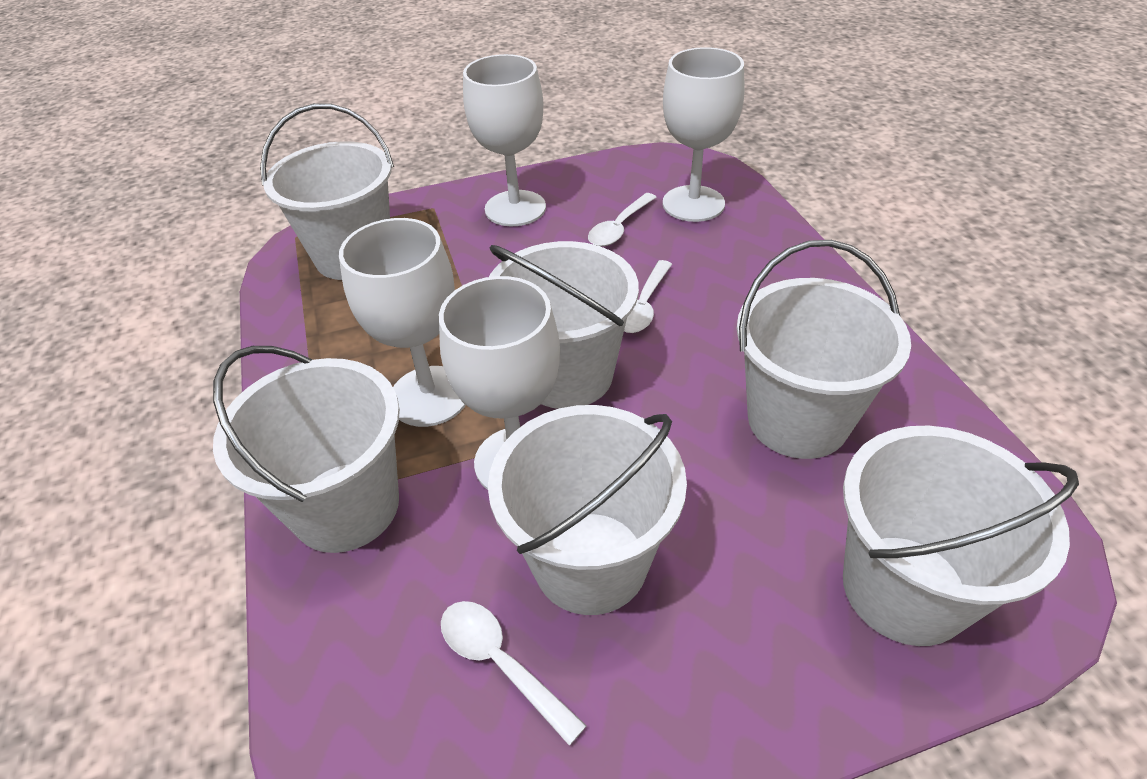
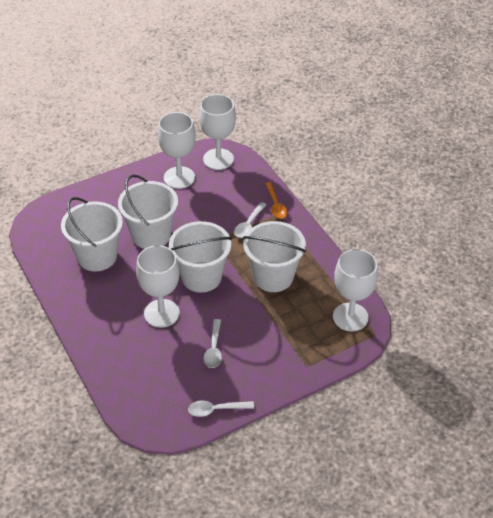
orange spoon: none = 0 -> [265,182,288,219] = 1
white bucket: [213,346,400,553] [260,103,394,280] [488,405,687,615] [489,241,639,409] [737,240,911,459] [843,426,1079,646] = 6 -> [61,197,123,271] [118,175,178,249] [169,221,232,293] [243,221,306,292] = 4

